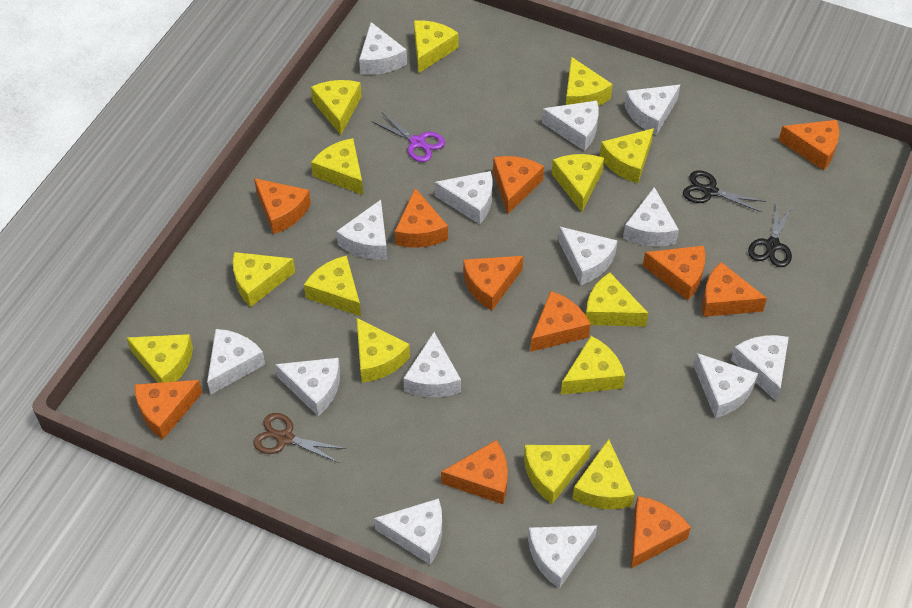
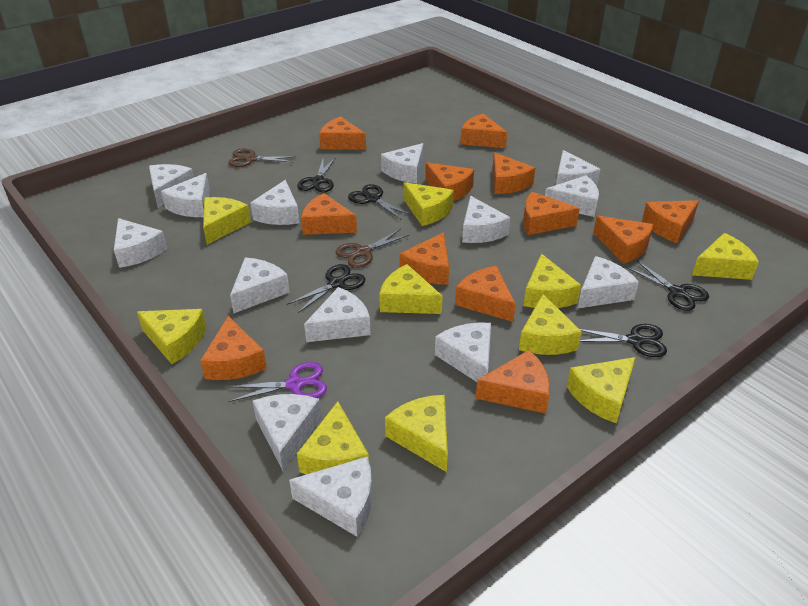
black scissors: [683,171,766,212] [748,203,792,267] = 2 -> [287,264,365,313] [297,157,336,192] [348,184,412,220] [580,324,667,357] [626,261,709,311] = 5
brown scissors: [253,413,346,463] = 1 -> [228,149,297,167] [336,229,410,268] = 2
orange cheese: [134,380,202,439] [254,178,311,234] [395,188,448,248] [441,440,508,504] [463,256,523,311] [493,156,544,214] [530,291,591,352] [631,496,691,568] [643,246,705,300] [702,262,767,317] [778,120,839,170] = 11 -> [200,316,267,380] [301,193,357,235] [319,116,366,150] [400,232,449,285] [425,162,474,201] [455,266,516,322] [460,114,507,148] [476,350,550,414] [492,152,535,194] [523,192,580,235] [593,216,653,264] [642,200,699,243] = 12
yellow cheese: [127,334,193,383] [233,252,295,307] [304,255,361,316] [311,80,362,135] [311,138,363,195] [357,318,410,383] [414,20,459,73] [524,445,591,504] [552,154,604,212] [561,336,625,394] [566,57,613,106] [572,439,635,509] [586,273,648,327] [600,128,654,183] = 14 -> [137,309,207,364] [203,197,251,245] [297,401,369,474] [379,264,443,314] [385,395,448,472] [404,182,454,226] [519,294,582,355] [523,254,581,308] [567,357,636,424] [692,233,759,280] = 10

